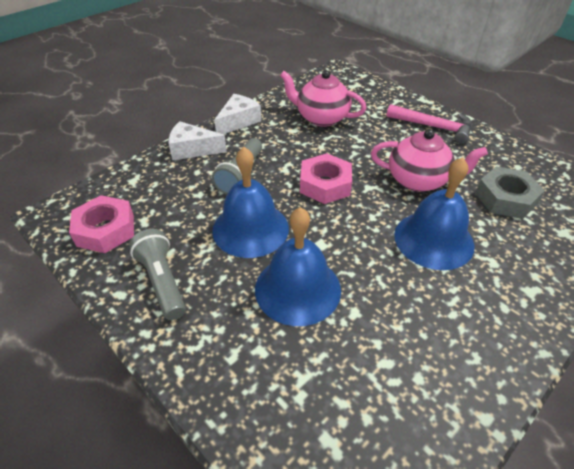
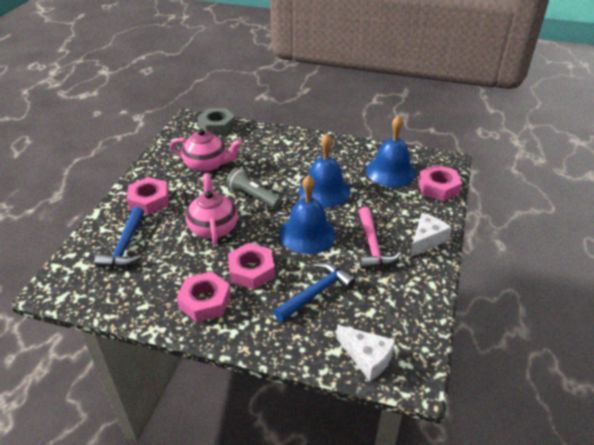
blue hammer: none = 0 -> [95,207,144,267] [274,262,356,322] = 2
grey flashlight: [129,229,186,320] [212,138,262,194] = 2 -> [226,168,281,209] = 1
pink nut: [69,195,134,253] [300,153,352,204] = 2 -> [127,177,169,215] [177,272,231,322] [228,243,275,290] [418,165,462,201] = 4

